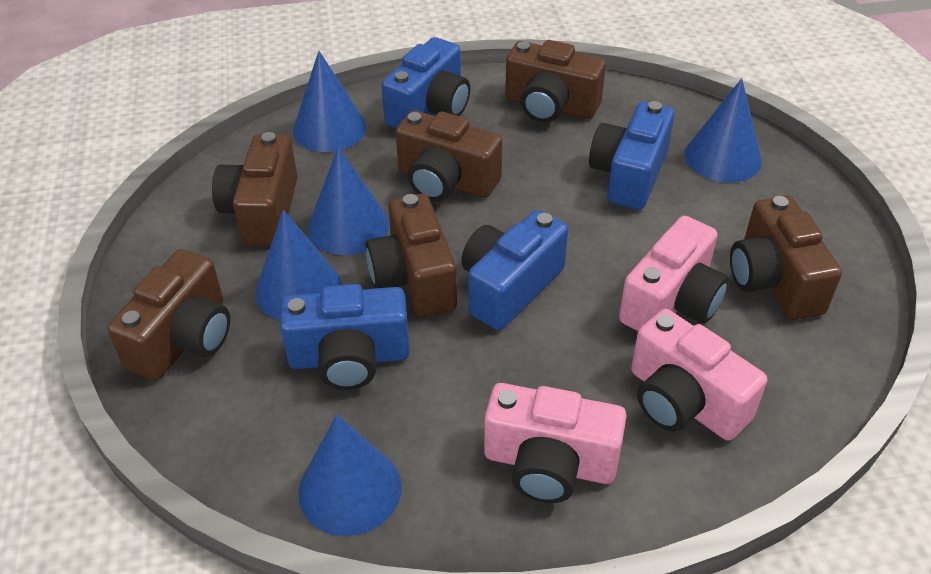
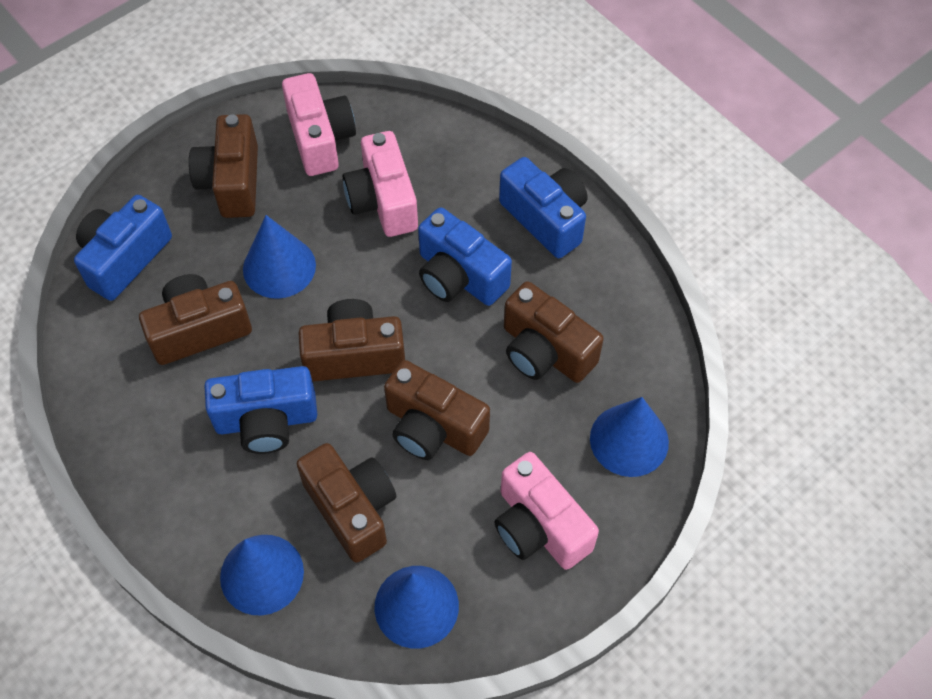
blue cone: [255,210,342,320] [293,51,366,152] [298,414,402,536] [308,147,389,255] [685,79,762,183] = 5 -> [220,535,304,616] [243,215,316,299] [374,566,459,649] [590,397,669,477] = 4

